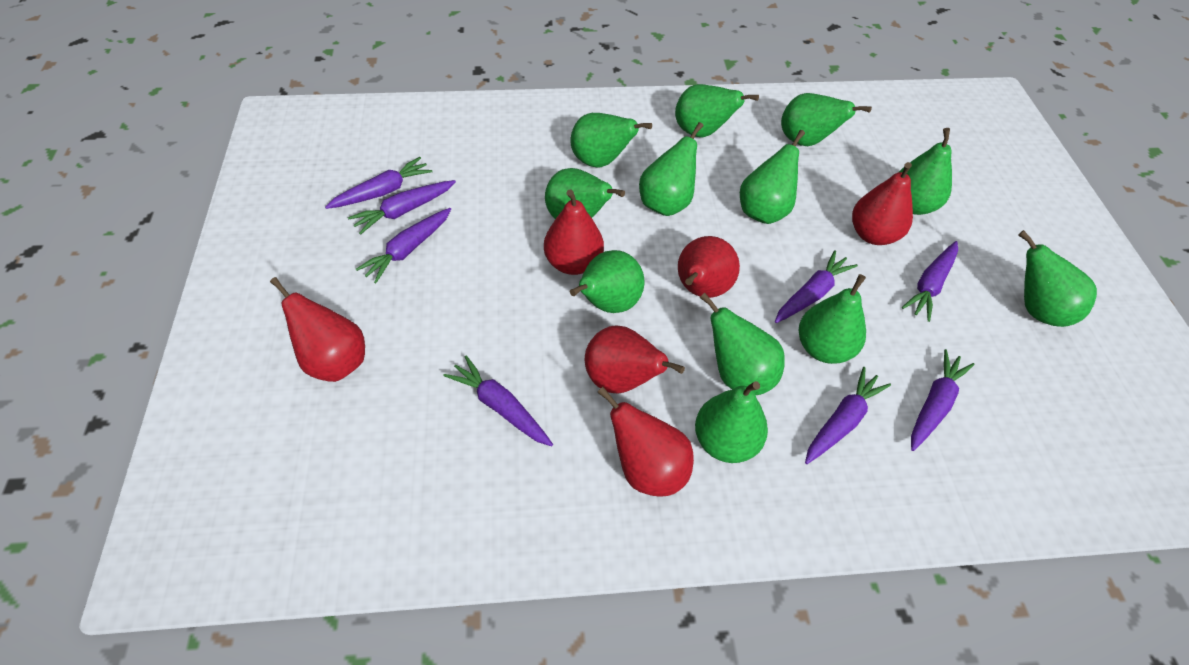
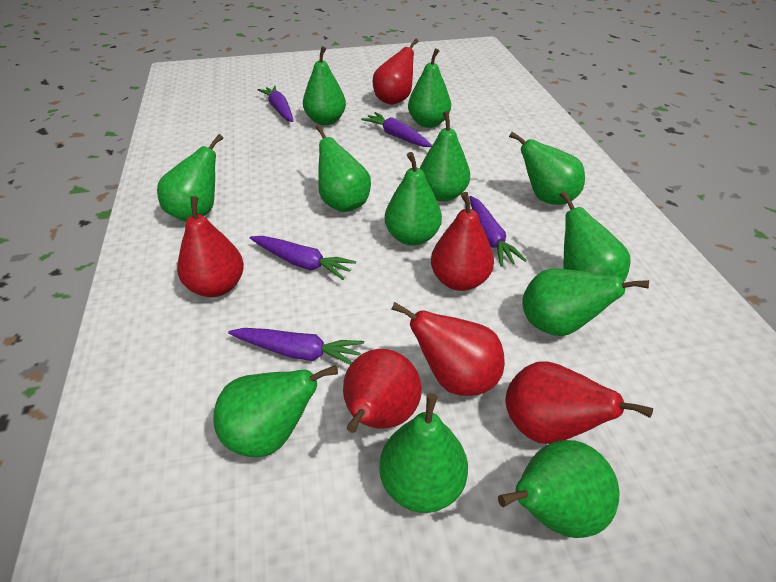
purple carrot: [325,157,433,209] [348,180,456,235] [356,208,451,283] [444,356,553,446] [775,250,858,323] [805,367,891,464] [902,241,958,322] [911,349,974,451] = 8 -> [228,328,364,365] [250,236,356,280] [258,86,293,122] [361,112,432,147] [469,196,527,267] = 5

